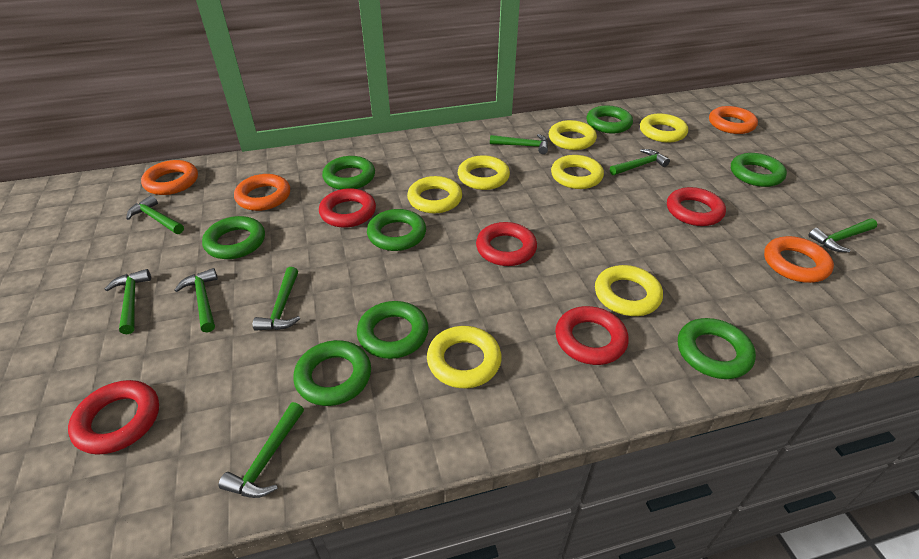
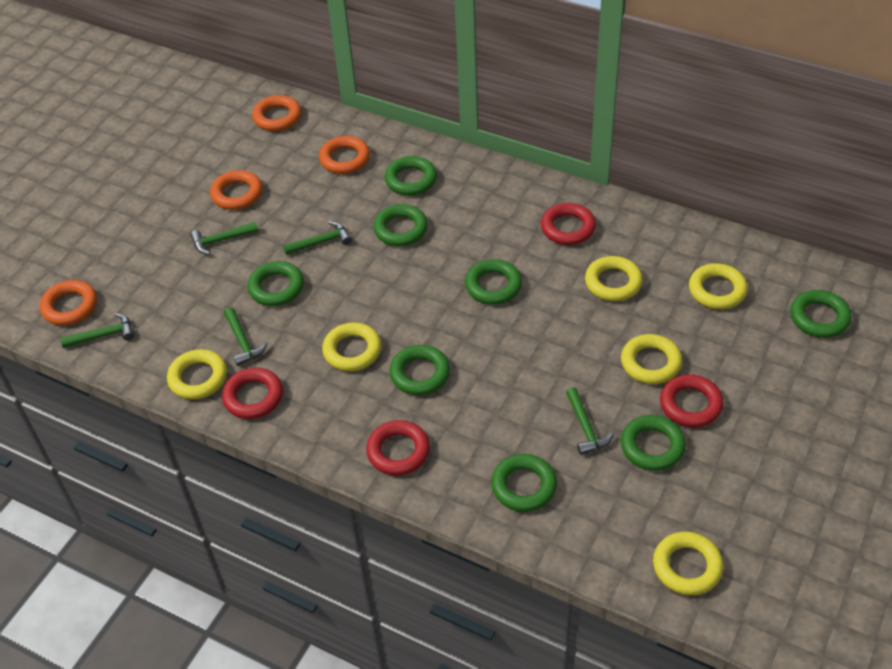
green hammer: [105,269,151,334] [126,195,184,234] [174,268,218,332] [219,402,304,498] [253,267,300,331] [490,134,548,154] [610,149,670,175] [808,219,877,253] = 8 -> [60,313,134,348] [190,222,258,255] [224,308,268,366] [283,221,351,255] [566,387,614,455] = 5
red ring: [68,380,159,455] [319,188,376,228] [476,222,537,266] [555,306,629,365] [667,187,726,226] = 5 -> [222,368,283,419] [366,420,430,476] [541,203,596,245] [660,374,724,427] = 4
yellow ring: [407,176,462,213] [427,326,502,388] [458,155,510,190] [549,120,597,150] [551,155,604,189] [595,265,663,316] [640,114,688,143] = 7 -> [167,349,227,400] [322,323,382,371] [585,256,643,301] [621,334,682,384] [653,532,724,595] [689,263,748,309] = 6

